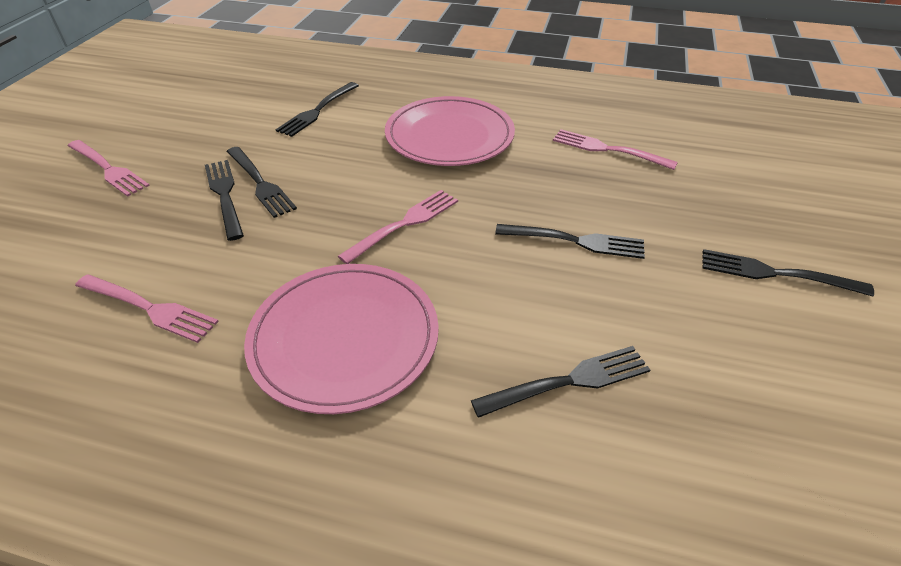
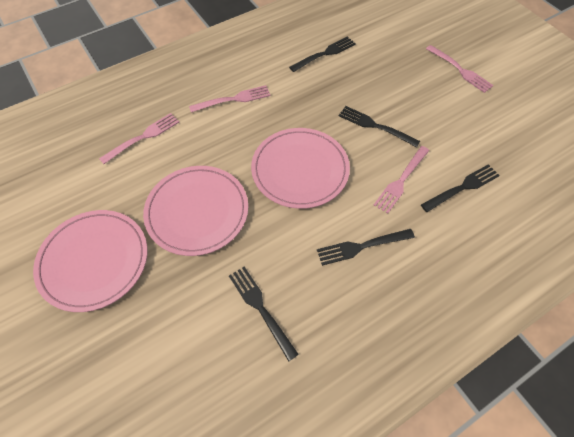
black fork: [205,160,244,241] [227,147,297,218] [275,82,359,137] [471,346,650,418] [495,224,645,259] [702,249,874,296] = 6 -> [229,267,299,361] [289,36,356,72] [317,229,415,266] [339,106,420,148] [421,164,500,212] = 5
pink plate: [244,264,439,414] [385,96,515,166] = 2 -> [33,210,147,312] [143,166,248,256] [251,128,350,209] = 3

